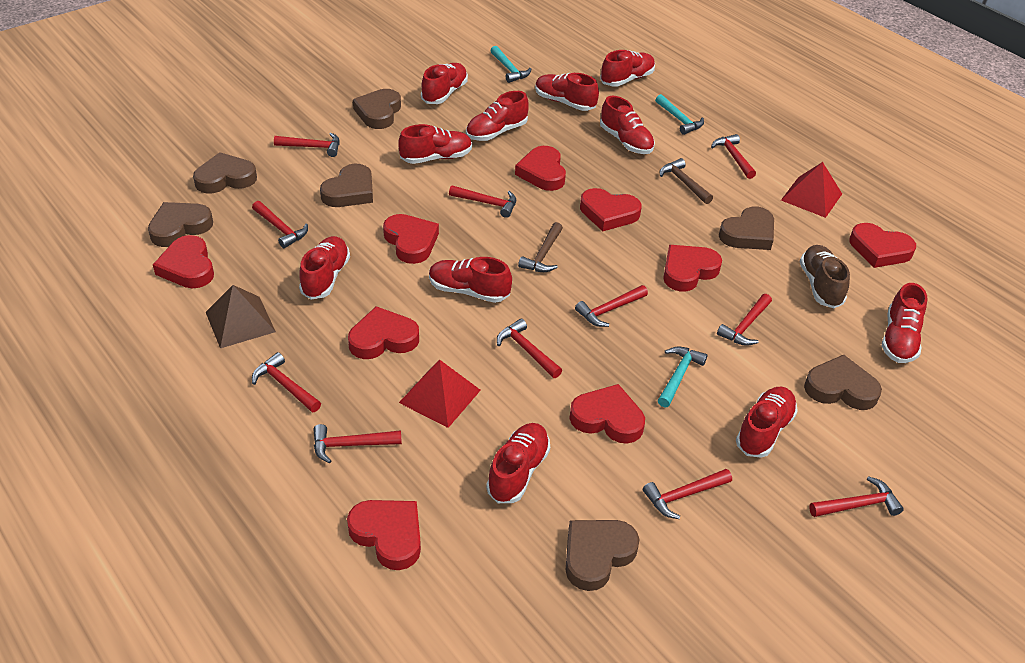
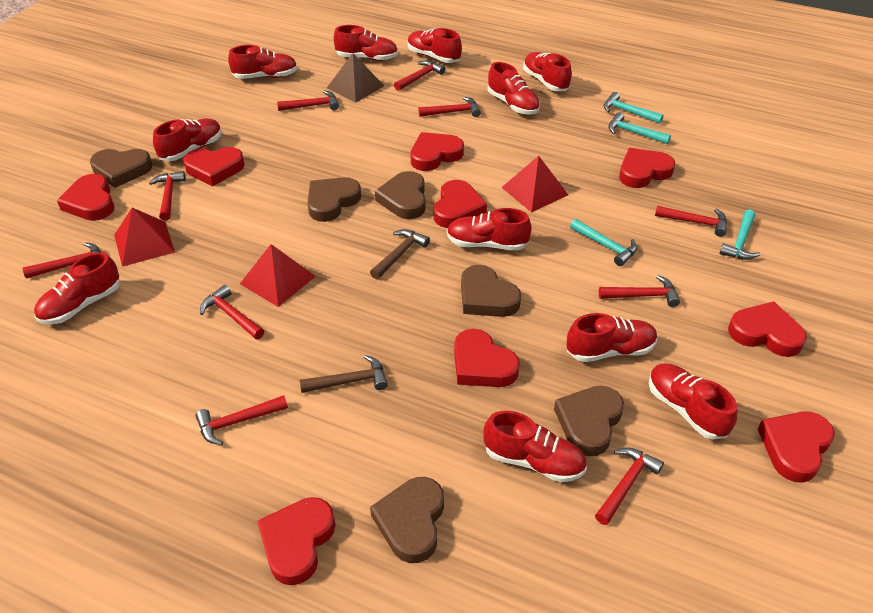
brown heart: [148,202,213,247] [193,152,257,194] [320,164,373,207] [353,89,401,129] [566,520,639,591] [719,206,774,250] [804,355,882,410] = 7 -> [90,149,152,188] [307,177,361,222] [370,477,444,563] [375,171,426,219] [461,265,521,317] [554,386,624,457] = 6
brown shoe: [800,245,850,308] = 1 -> none = 0
red hammer: [252,201,308,248] [252,352,321,412] [274,133,340,157] [313,424,402,463] [449,185,516,218] [497,318,562,378] [575,285,648,327] [643,469,732,519] [711,134,756,179] [717,294,772,346] [809,476,904,517] = 11 -> [22,242,101,279] [149,171,186,221] [195,395,288,445] [200,285,264,339] [277,91,339,111] [394,60,445,91] [418,97,481,117] [595,448,664,525] [599,275,680,307] [655,206,727,237] = 10
red pyramid: [399,360,481,428] [781,162,842,218] = 2 -> [114,208,175,267] [240,244,316,307] [501,156,568,213] = 3
turquoise hammer: [490,46,531,83] [655,94,704,135] [658,346,708,408] = 3 -> [570,219,637,266] [604,92,664,124] [608,112,671,144] [719,209,760,260] = 4

